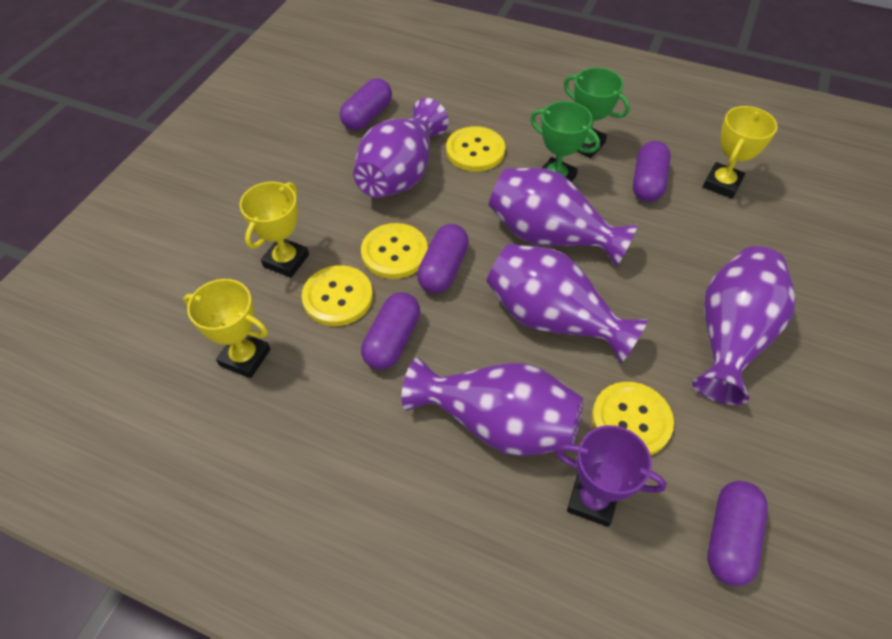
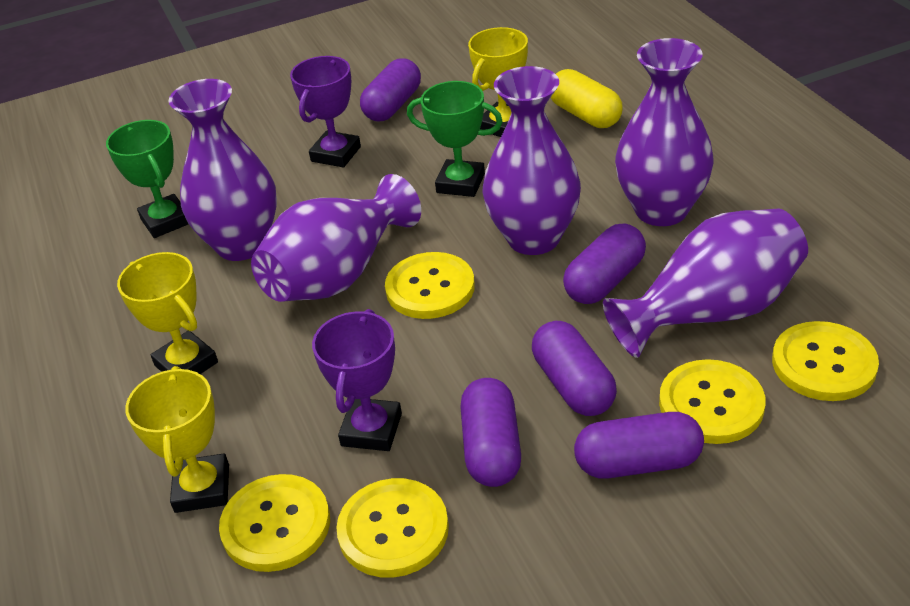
purple trophy: [555,425,667,527] = 1 -> [290,56,361,167] [312,309,402,451] = 2
yellow button: [302,265,373,326] [361,223,428,279] [446,126,505,172] [592,382,674,455] = 4 -> [219,474,330,572] [336,478,449,578] [385,252,475,319] [659,359,766,444] [772,321,879,401] = 5
yellow capsule: none = 0 -> [551,69,623,128] = 1

